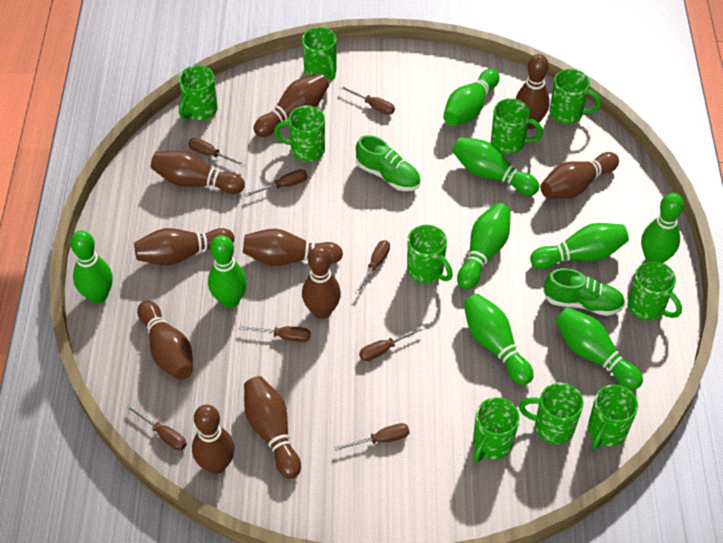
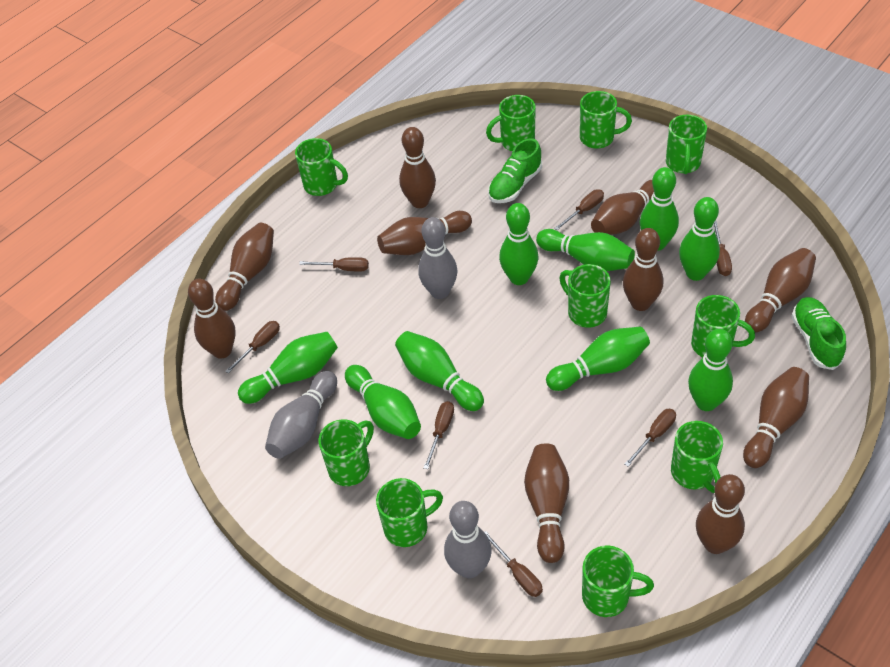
brown screwdriver: [126,404,187,451] [188,138,246,167] [239,325,310,342] [245,169,308,197] [335,423,409,451] [340,85,395,115] [355,240,390,294] [359,326,425,361] = 8 -> [225,321,280,373] [299,257,369,272] [424,401,454,469] [484,531,543,597] [554,189,604,230] [625,409,676,467] [714,221,732,276] = 7
grey bowling pin: none = 0 -> [265,371,337,459] [418,217,457,299] [444,501,492,578] = 3

